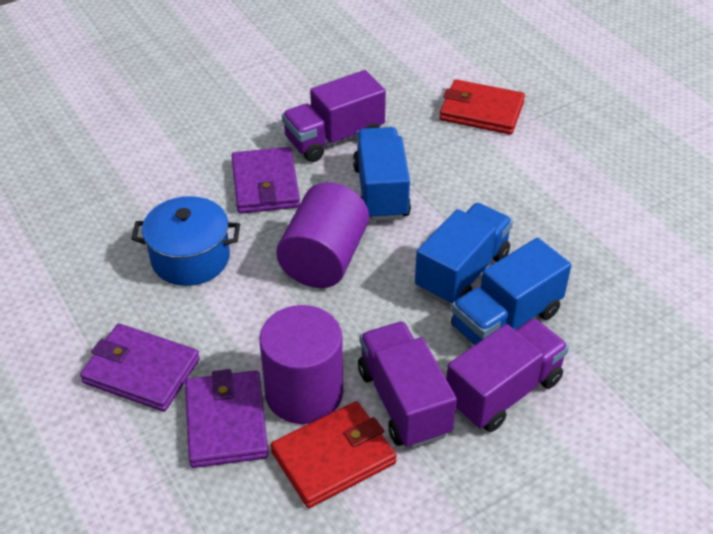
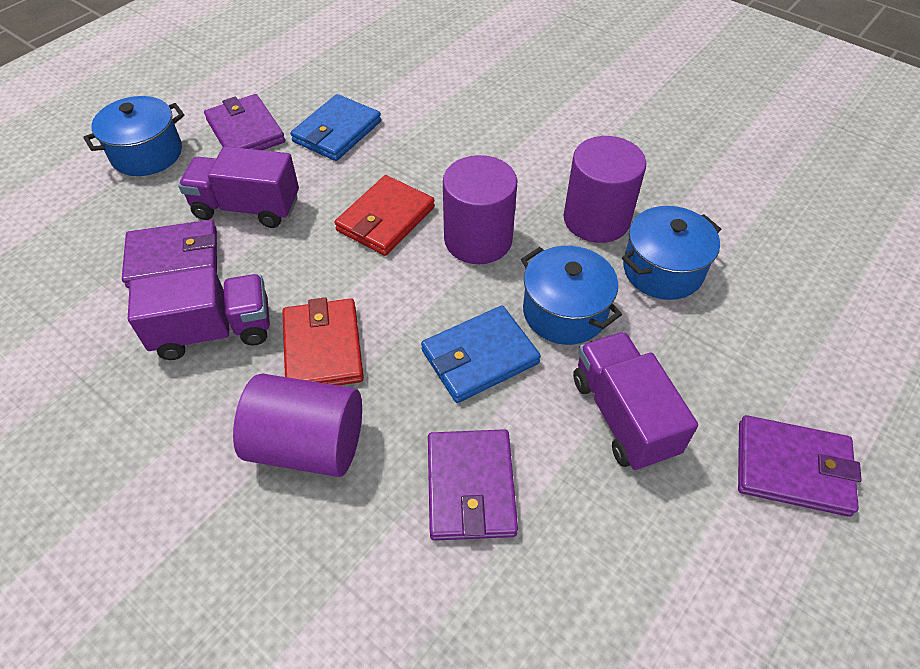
blue pot: [131,196,240,286] = 1 -> [83,96,184,176] [521,246,622,345] [622,206,721,300] = 3
blue truck: [353,127,411,221] [415,203,513,306] [451,238,571,345] = 3 -> none = 0
blue wallet: none = 0 -> [290,94,381,161] [421,306,541,403] = 2
purple cylinder: [259,305,343,424] [276,182,369,288] = 2 -> [233,373,362,477] [443,155,517,264] [564,136,646,243] = 3
purple wallet: [80,324,200,412] [185,369,269,468] [231,147,300,214] = 3 -> [122,220,217,288] [204,94,285,150] [428,429,518,541] [738,415,862,517] = 4

